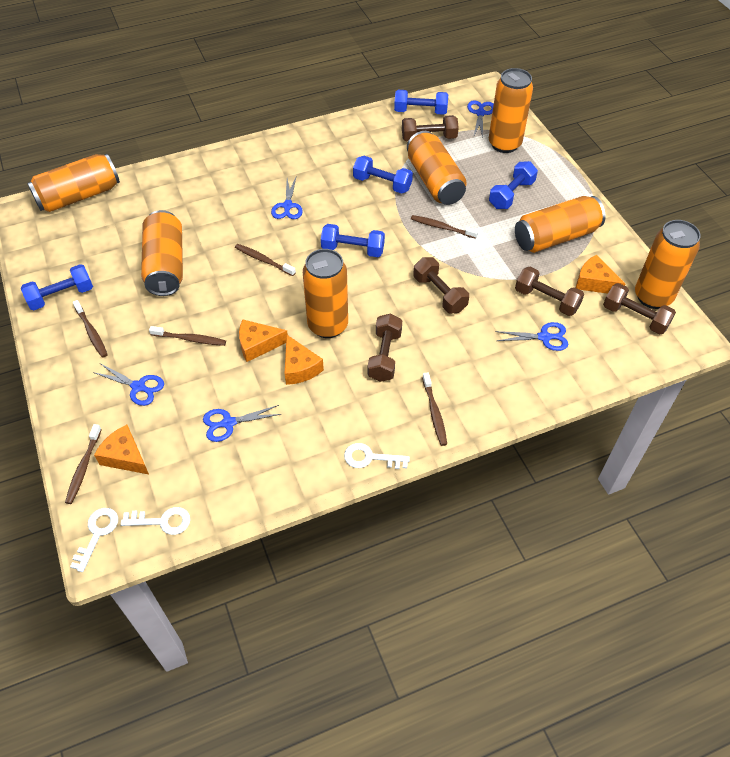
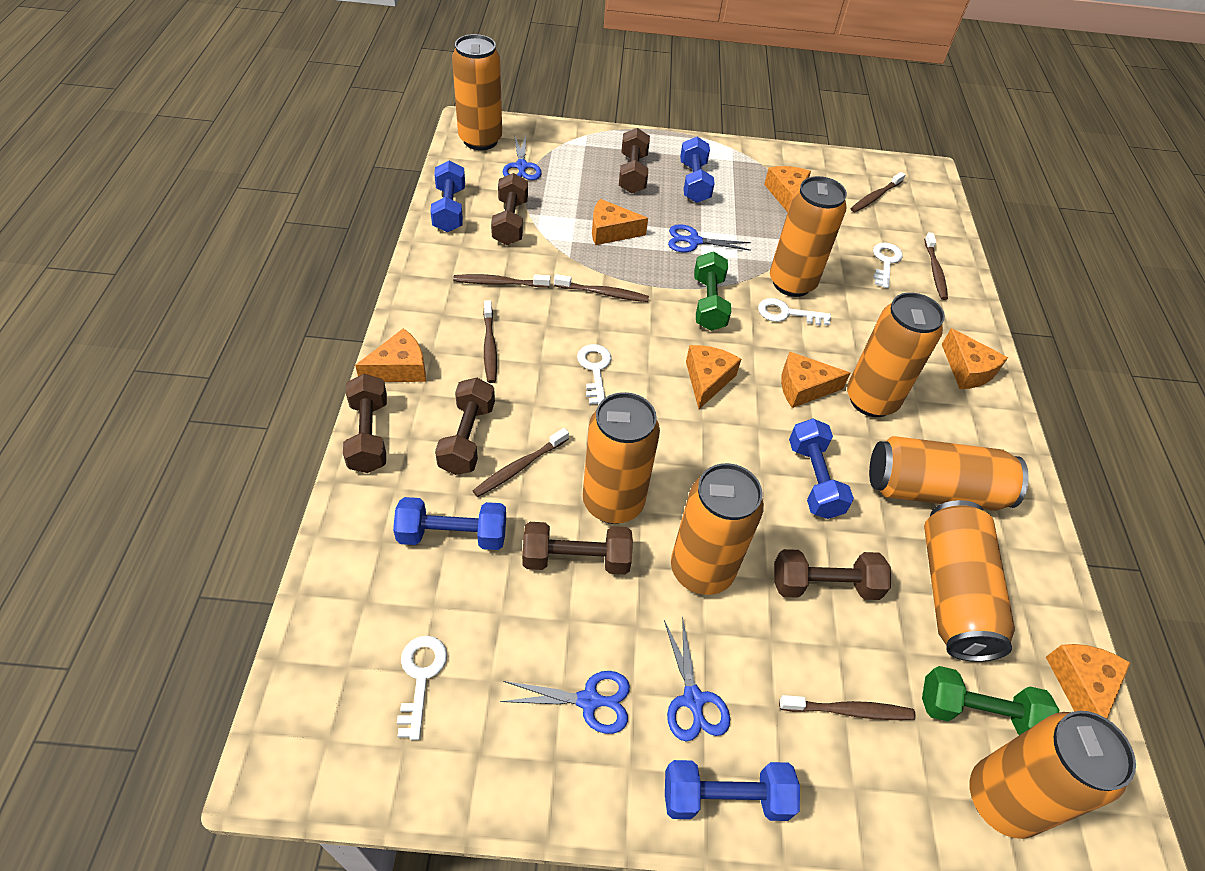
blue scissors: [93,364,164,406] [203,405,281,442] [271,178,303,219] [467,100,494,138] [495,322,569,351] = 5 -> [500,671,630,734] [503,135,542,180] [664,617,730,741] [668,224,751,252] = 4
brown dumbbell: [368,313,402,382] [402,115,459,141] [413,257,469,314] [515,267,584,316] [603,283,676,334] = 5 -> [343,374,387,473] [435,378,495,475] [491,173,528,245] [522,522,633,575] [619,128,650,193] [774,549,891,600] = 6
brown toothbrush: [65,424,102,504] [73,300,108,358] [149,326,226,346] [235,244,296,276] [411,215,478,239] [422,372,447,446] = 6 -> [453,274,550,288] [473,428,569,497] [483,300,497,383] [554,274,649,302] [779,695,916,720] [850,172,906,212] [924,233,948,300] = 7
green dumbbell: none = 0 -> [694,251,731,331] [922,666,1059,735] = 2
orange can: [27,154,120,212] [141,210,183,296] [303,249,348,338] [407,131,467,205] [489,68,533,153] [515,196,606,253] [635,220,701,309] = 7 -> [452,34,502,150] [583,392,660,524] [671,463,764,595] [770,176,847,297] [847,293,945,417] [869,436,1029,511] [924,500,1015,662] [970,711,1136,839] = 8
orange cheese: [94,425,149,474] [239,320,288,362] [285,335,324,385] [576,255,626,294] = 4 -> [355,328,426,382] [592,199,648,245] [686,345,741,409] [764,166,811,212] [781,352,851,408] [942,328,1008,389] [1046,644,1130,719] = 7
white key: [70,508,118,572] [121,507,190,535] [344,443,410,469] = 3 -> [397,635,447,740] [577,344,612,404] [758,298,831,326] [873,242,903,288] = 4

